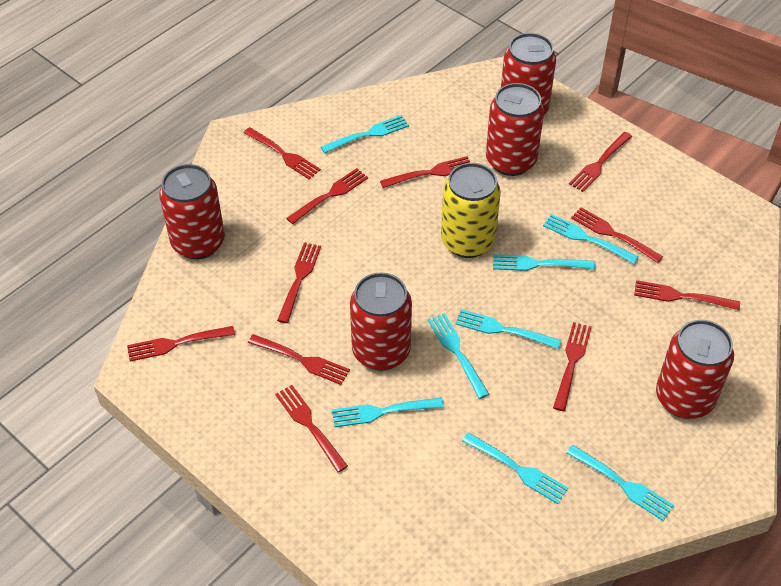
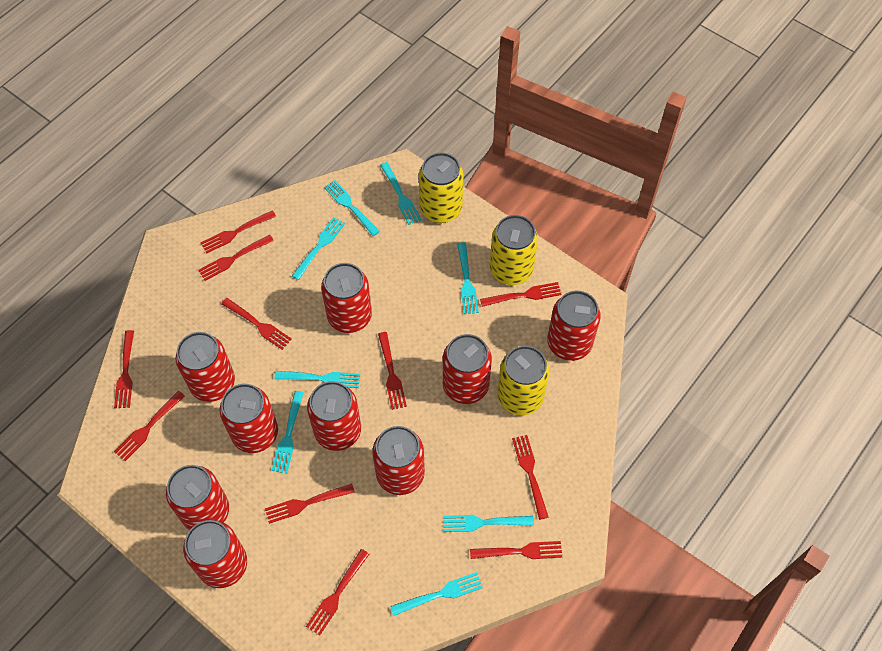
red can: [159,164,225,259] [350,272,412,371] [486,83,544,176] [501,33,556,115] [656,320,734,419] = 5 -> [166,465,229,530] [176,332,235,402] [183,520,247,588] [220,384,278,453] [307,381,361,451] [321,263,372,333] [372,426,425,495] [443,334,492,404] [547,291,601,361] = 9
yellow can: [441,163,501,258] = 1 -> [419,152,464,223] [490,215,538,285] [497,346,549,416] = 3

